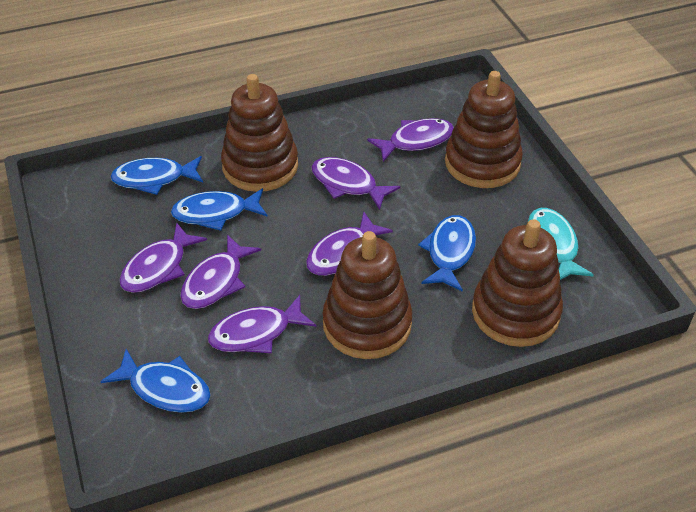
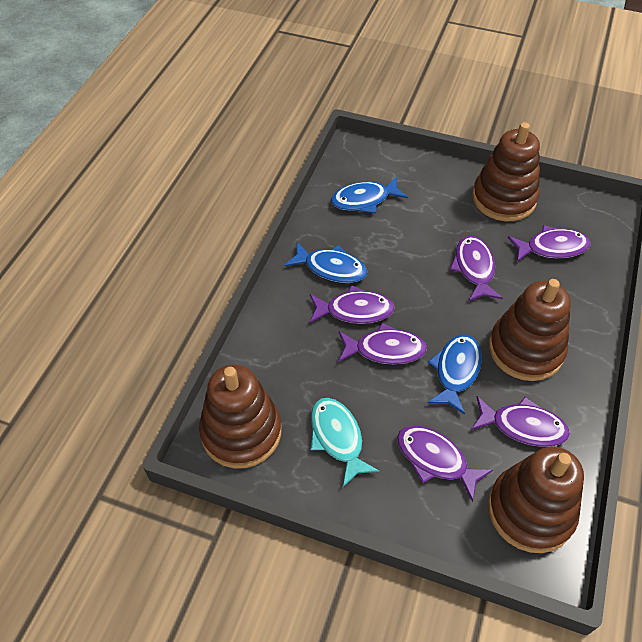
blue fish: [100,349,211,413] [110,156,203,195] [171,188,268,231] [418,215,476,292] = 4 -> [284,242,367,283] [331,176,408,213] [427,334,482,415] = 3

